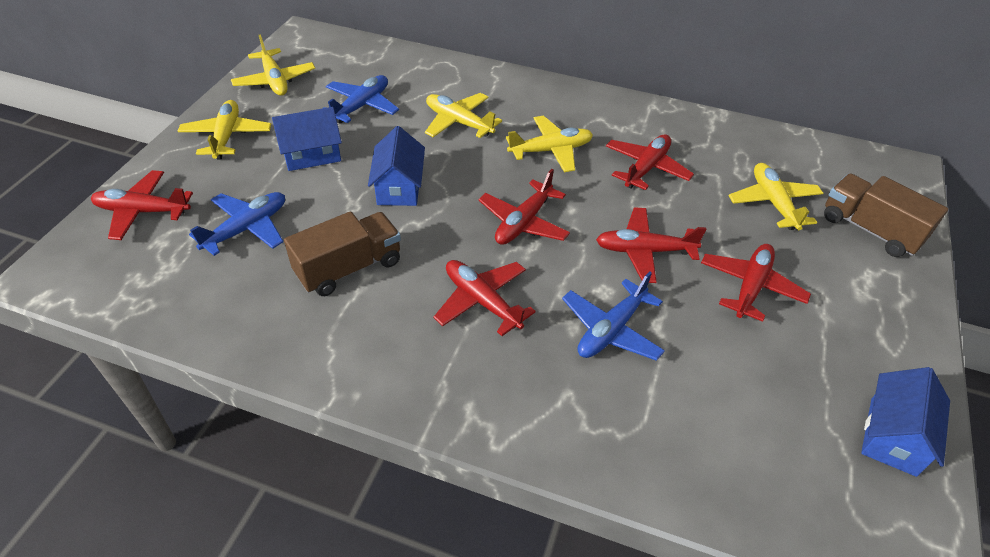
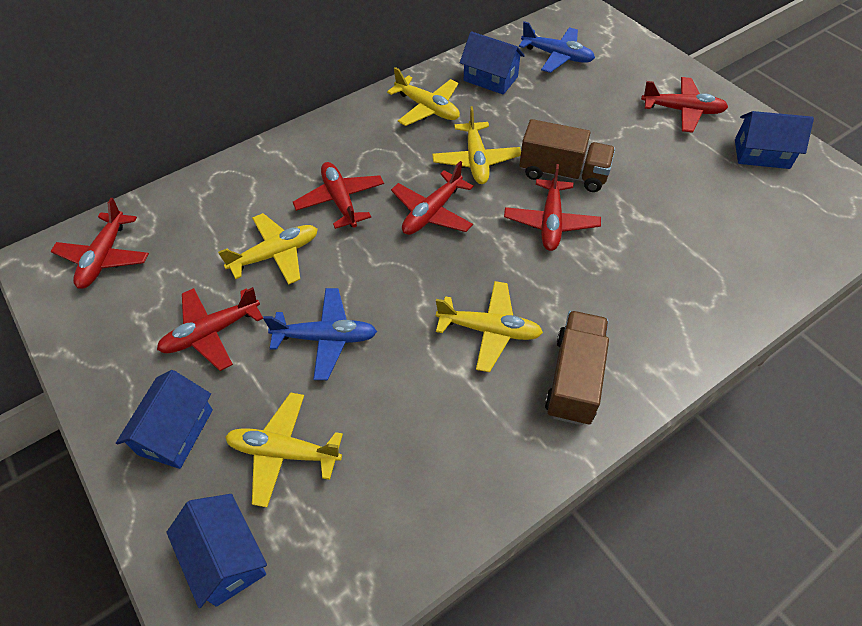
blue house: [272,107,342,171] [368,126,425,206] [861,367,950,477] = 3 -> [116,370,213,469] [166,494,267,608] [460,31,525,95] [735,111,814,169] = 4
blue plane: [189,192,285,256] [322,75,399,124] [562,271,665,361] = 3 -> [263,288,377,380] [519,21,595,73] = 2

